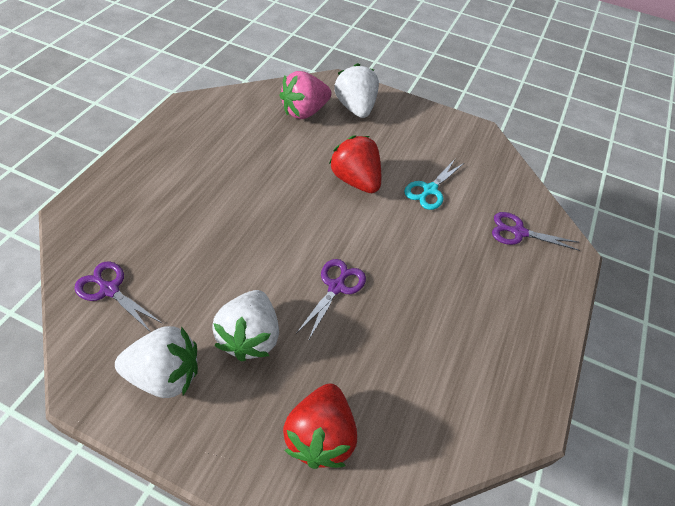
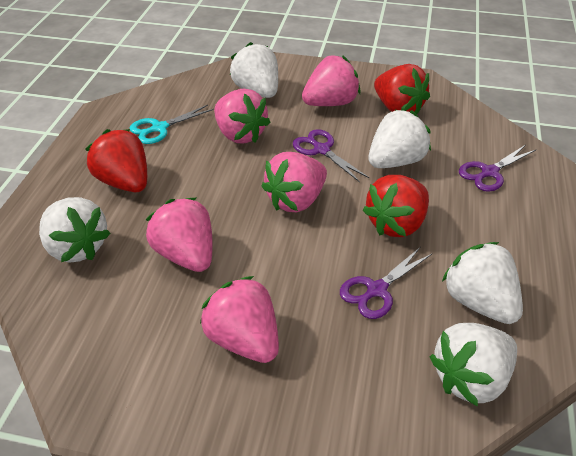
pink strawberry: [279,71,331,119] = 1 -> [146,198,213,272] [200,276,279,363] [214,88,270,144] [262,152,327,212] [302,55,360,106] = 5
red strawberry: [283,383,357,469] [329,135,381,193] = 2 -> [86,129,147,192] [363,175,429,237] [374,64,430,114] = 3
white strawberry: [115,326,198,398] [212,290,279,361] [334,63,379,118] = 3 -> [39,197,111,262] [230,42,278,98] [369,109,431,168] [430,323,517,407] [442,242,523,324] = 5

